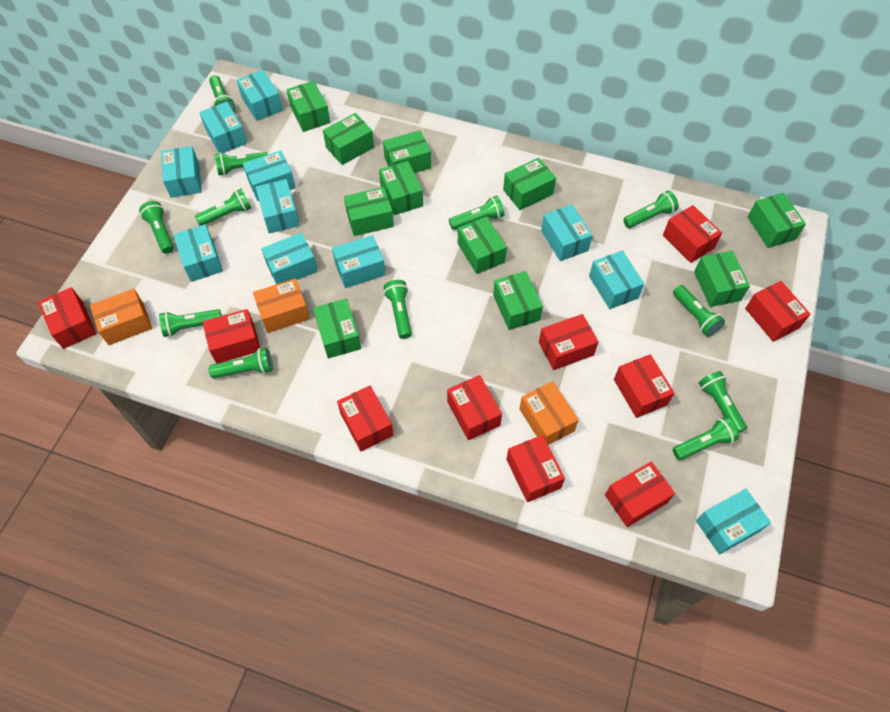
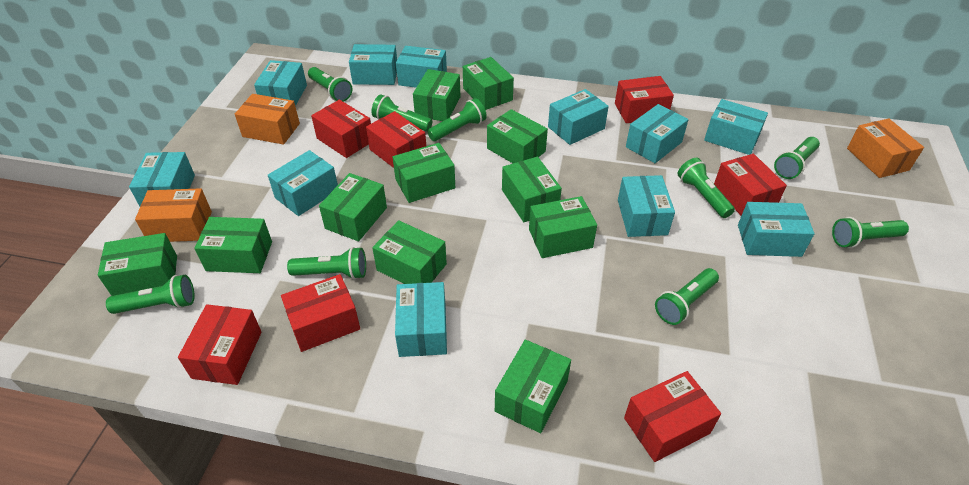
green flashlight: [139,201,174,254] [159,309,222,337] [195,189,251,226] [209,75,235,112] [209,348,273,378] [214,152,268,175] [383,280,412,339] [449,196,505,230] [623,190,678,228] [673,285,725,337] [673,417,739,460] [699,371,747,433] = 12 -> [106,275,195,314] [287,247,366,280] [308,67,352,102] [372,94,432,131] [427,98,487,141] [655,268,719,325] [678,158,735,218] [774,137,820,179] [832,217,909,248] = 9
red box: [38,287,97,349] [203,309,260,364] [337,386,393,452] [447,375,502,440] [506,435,565,502] [539,314,599,370] [605,462,675,527] [614,354,674,418] [663,205,722,263] [745,281,811,342] = 10 -> [178,304,262,385] [281,274,360,352] [311,100,371,158] [366,111,426,168] [615,76,674,123] [624,371,721,462] [714,154,787,216] = 7

